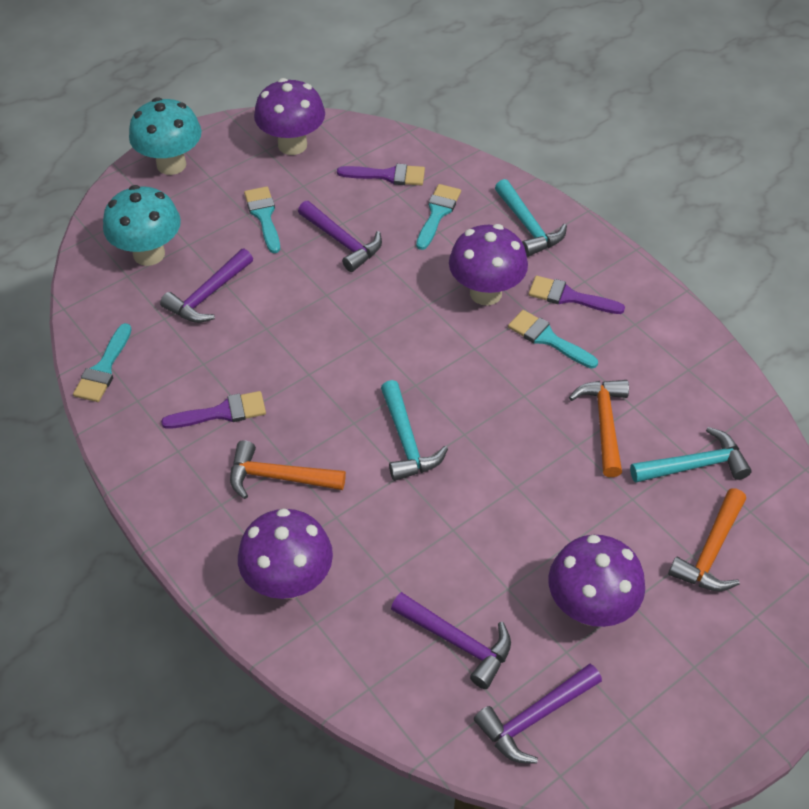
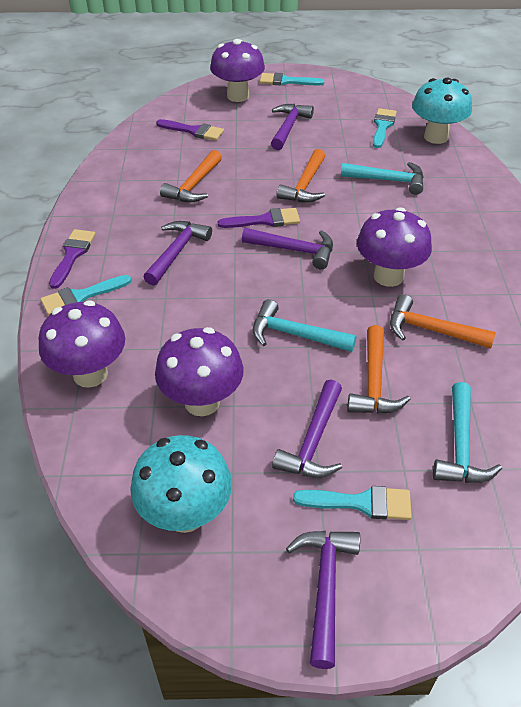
orange hammer: [230,440,346,499] [569,380,629,477] [668,488,746,591] = 3 -> [160,150,222,202] [276,149,325,202] [347,325,410,414] [390,294,496,349] = 4
purple hammer: [160,249,253,323] [298,201,382,272] [391,592,511,689] [474,664,602,764] = 4 -> [143,221,212,286] [242,228,333,269] [271,104,314,150] [272,380,342,478] [286,531,360,669] = 5

